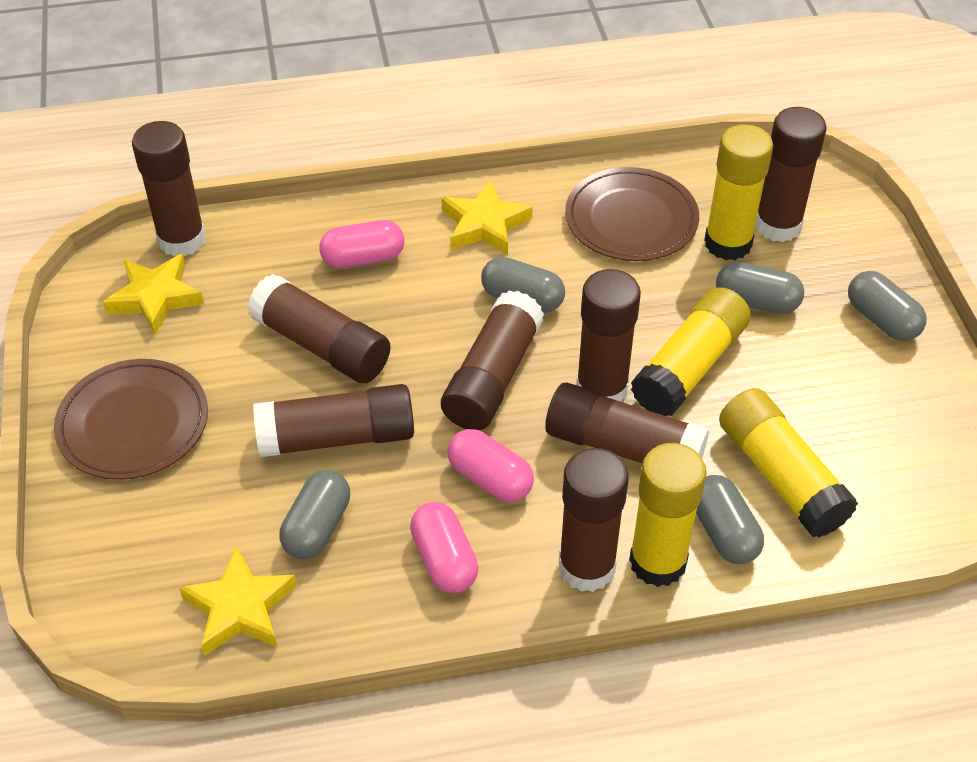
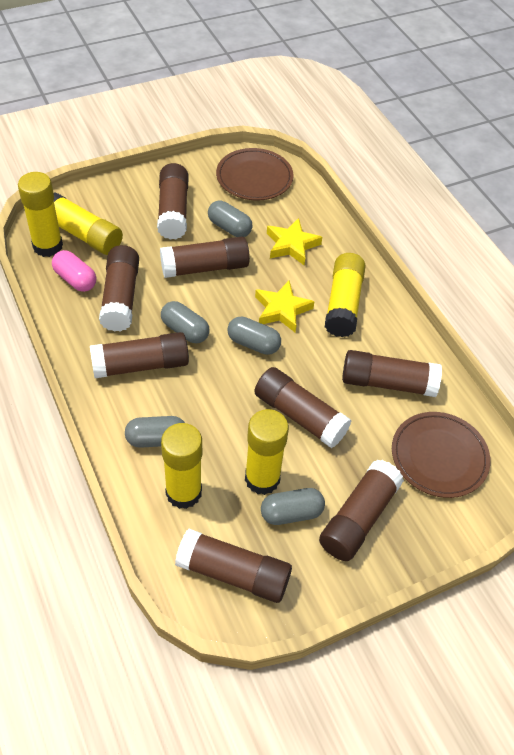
pink capsule: [319,220,404,268] [410,502,478,593] [447,429,534,502] = 3 -> [52,250,96,292] = 1
yellow glue stick: [629,443,707,587] [631,287,751,416] [704,124,773,260] [719,388,858,538] = 4 -> [18,172,63,257] [54,193,123,255] [161,423,202,509] [245,409,289,495] [325,253,366,337] = 5
yellow star: [103,254,204,335] [179,546,297,656] [441,180,533,255] = 3 -> [255,280,315,333] [267,218,322,265] = 2

